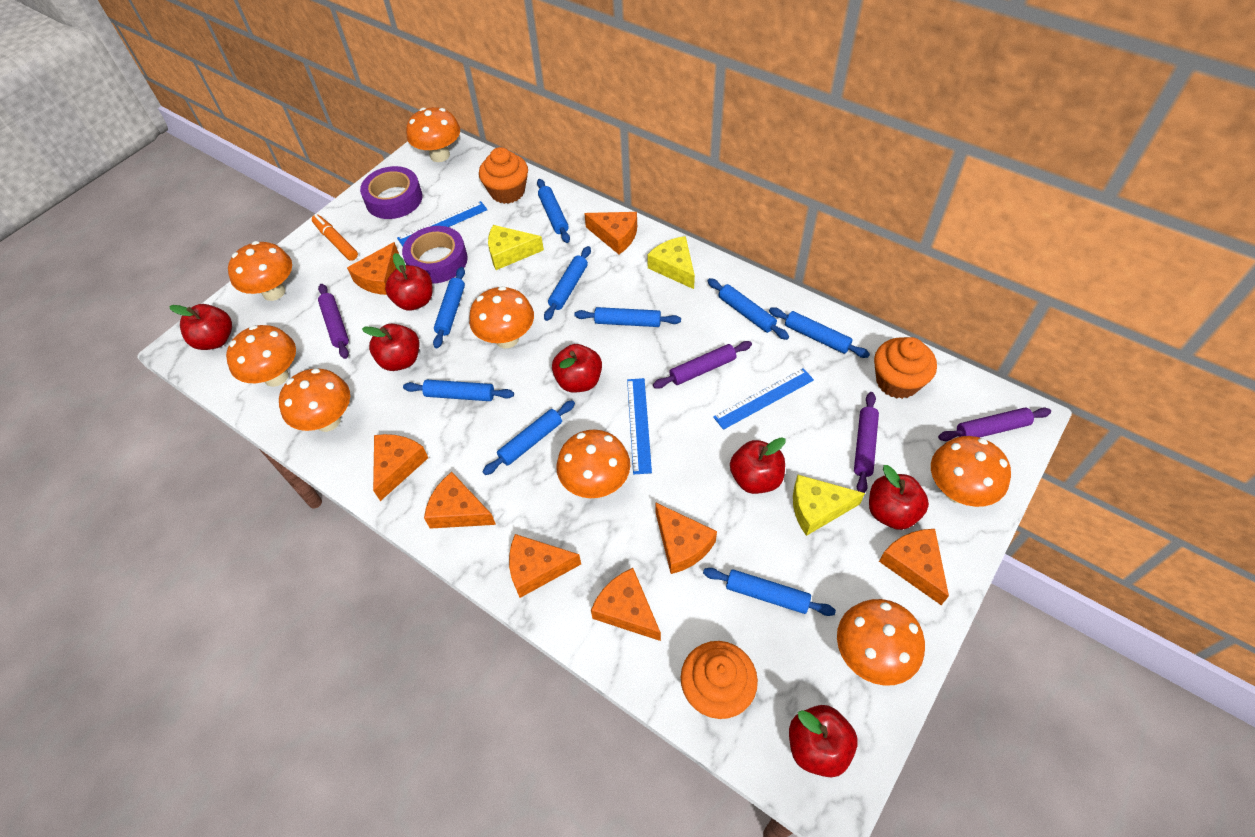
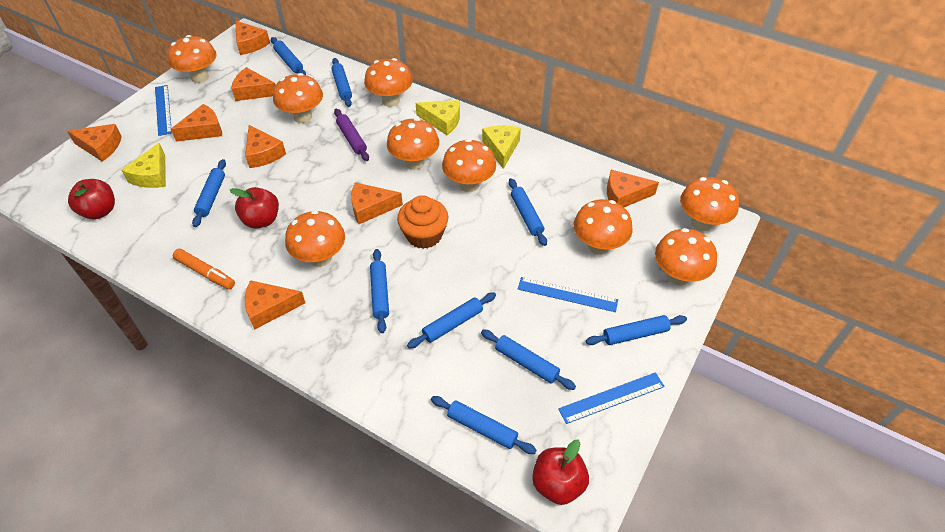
orange cupcake: [479,147,528,204] [681,641,758,719] [874,337,937,399] = 3 -> [397,195,448,249] = 1
orange mushroom: [226,325,296,387] [228,241,292,301] [279,368,350,432] [406,107,460,162] [469,286,534,348] [557,430,630,498] [837,599,925,686] [931,436,1011,507] = 8 -> [168,35,217,83] [273,73,323,123] [285,210,345,267] [364,58,413,107] [387,118,439,170] [442,139,496,192] [574,199,633,255] [655,228,717,285] [680,177,739,231] = 9
purple rolling pin: [318,284,349,359] [653,341,752,389] [854,392,879,493] [938,407,1051,441] = 4 -> [334,109,369,161] = 1
purple tape: [360,166,422,219] [402,226,468,283] = 2 -> none = 0
red apple: [169,304,232,350] [362,323,419,371] [385,253,432,311] [552,344,602,393] [730,437,786,494] [789,705,858,777] [869,465,929,530] = 7 -> [68,179,115,219] [230,187,279,228] [532,440,589,505] = 3

